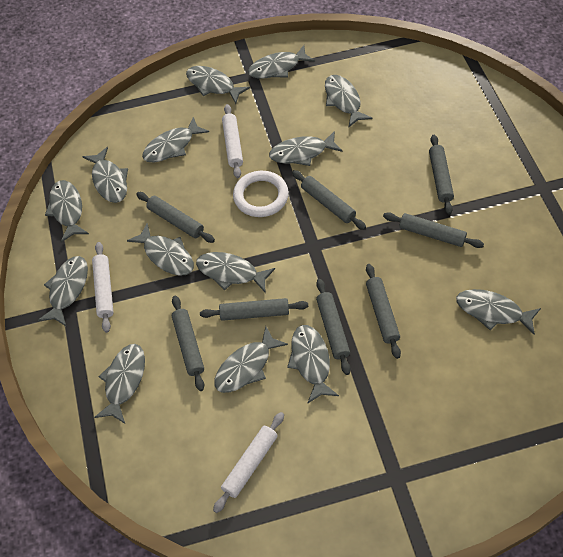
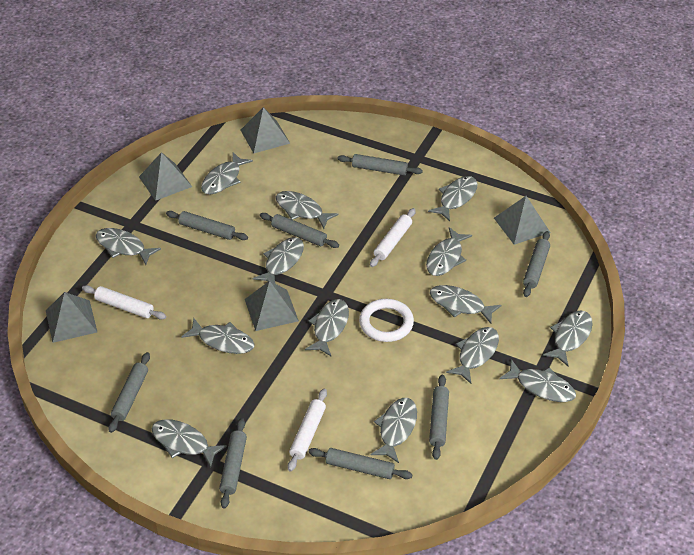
grey pyramid: none = 0 -> [46,292,97,343] [139,152,192,201] [241,107,290,153] [245,281,299,331] [494,196,551,245] = 5

